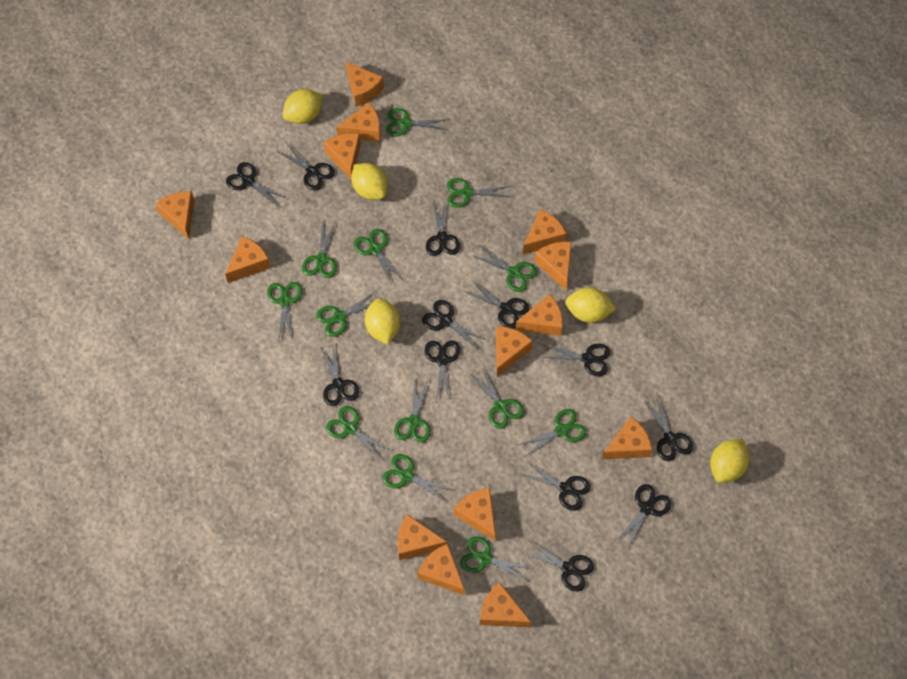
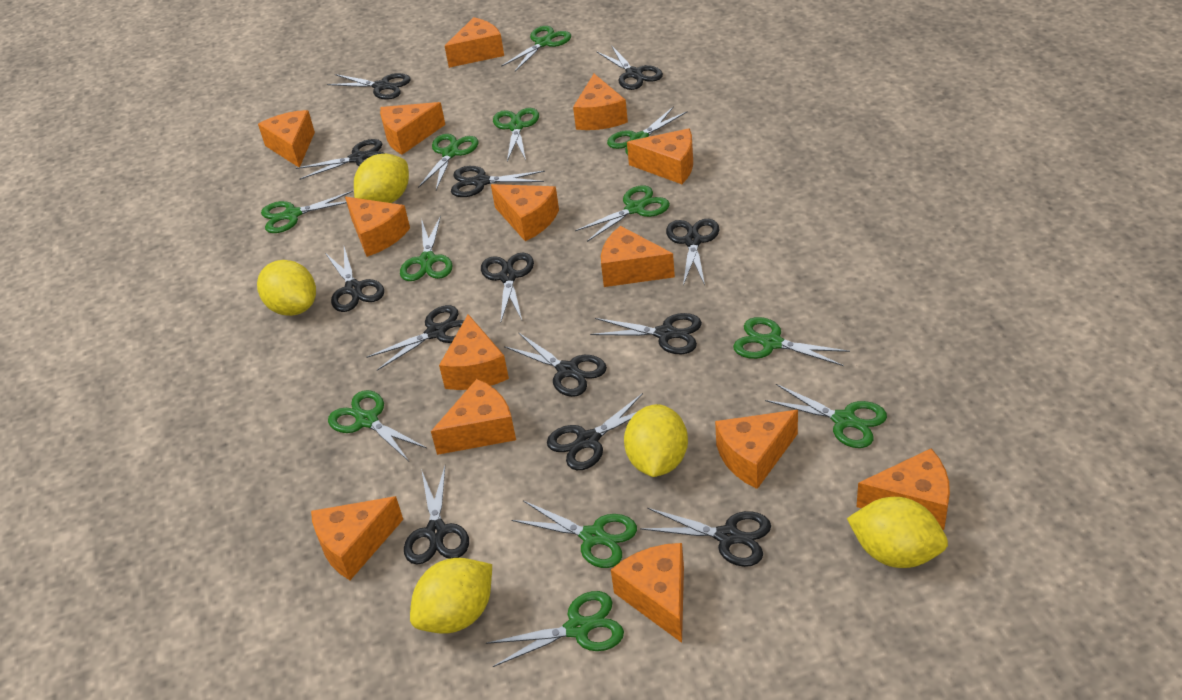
black scissors: [226,162,286,207] [277,144,335,190] [320,345,359,406] [422,300,486,350] [425,340,460,401] [426,201,460,256] [465,280,529,329] [519,461,591,511] [521,540,594,592] [541,344,610,376] [616,484,671,549] [645,396,693,461] = 12 -> [296,139,385,180] [325,247,384,312] [327,73,411,100] [366,305,464,371] [404,466,469,565] [451,166,545,197] [481,253,534,321] [504,333,607,397] [547,393,643,470] [590,313,702,354] [596,45,663,90] [640,508,771,567] [666,219,719,286] = 13
green scissors: [267,282,302,342] [302,220,337,278] [316,291,376,337] [326,406,391,461] [354,229,403,284] [382,454,452,502] [386,108,449,136] [394,380,431,443] [447,178,510,208] [460,536,534,581] [469,368,524,429] [472,246,537,292] [518,409,586,457] = 13 -> [261,191,353,233] [328,390,427,461] [400,215,453,281] [418,134,478,190] [486,591,624,667] [493,108,539,161] [501,26,571,71] [511,501,637,568] [575,185,670,242] [607,106,688,155] [733,317,850,366] [765,384,887,448] = 12

